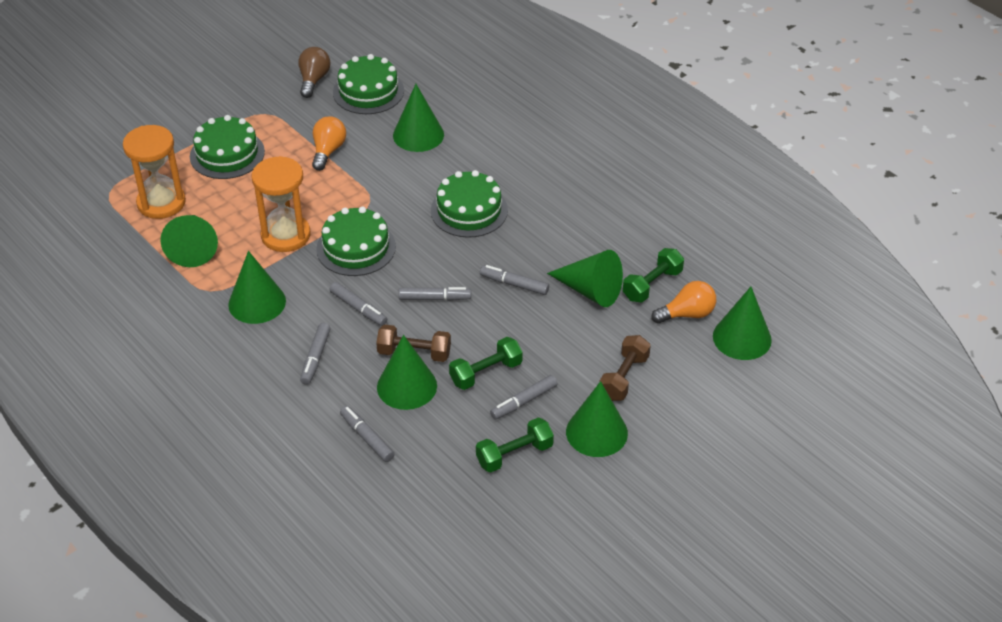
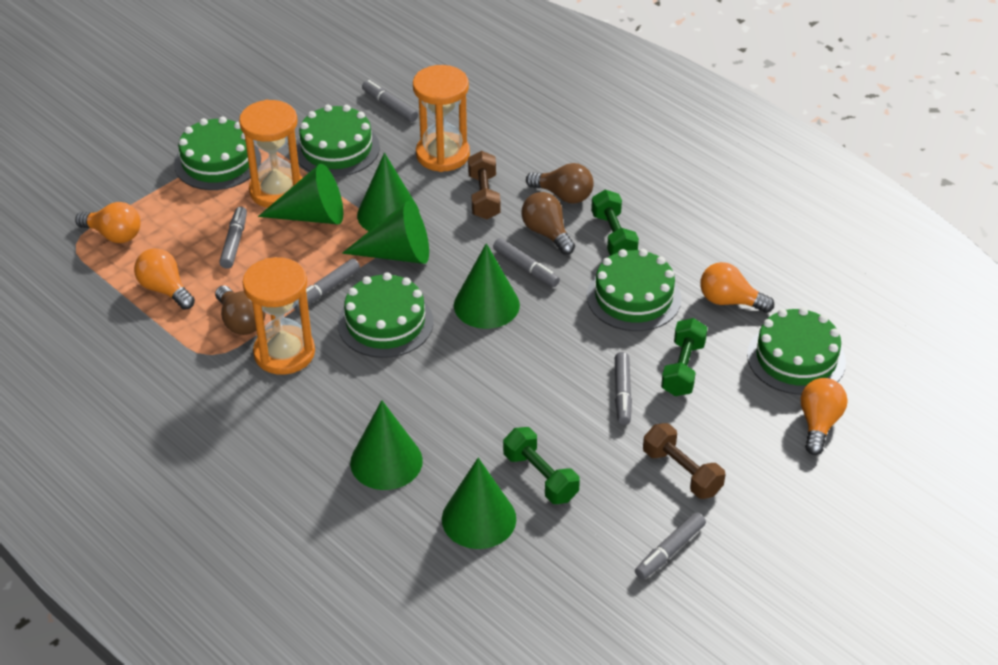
brown light bulb: [298,47,330,98] = 1 -> [215,286,266,335] [521,192,575,255] [526,163,594,203] = 3
green cake: [190,115,265,179] [316,207,396,276] [333,54,404,114] [431,170,508,238] = 4 -> [174,117,261,190] [296,105,380,177] [338,272,433,358] [587,249,681,331] [747,307,846,395] = 5
green cone: [160,215,218,267] [228,251,286,324] [377,335,437,410] [393,84,444,152] [547,250,623,307] [566,381,628,457] [713,287,772,360] = 7 -> [258,164,343,224] [342,201,429,264] [350,400,423,490] [357,153,419,231] [442,458,516,549] [454,243,520,329] = 6
orange hourglass: [123,125,186,219] [251,156,310,252] = 2 -> [239,100,303,208] [243,257,315,375] [413,65,470,172] = 3
orange light bulb: [312,116,346,171] [652,281,716,324] = 2 -> [75,202,140,243] [134,248,195,310] [700,262,774,313] [801,378,847,455] = 4

